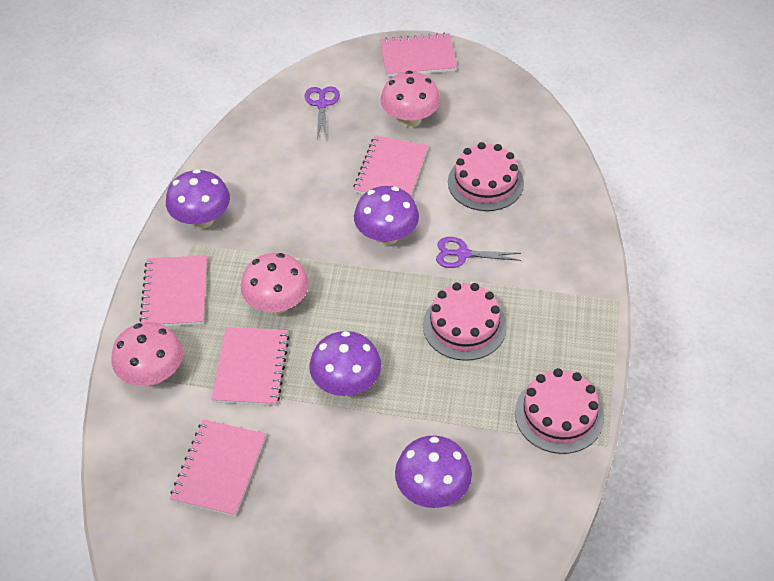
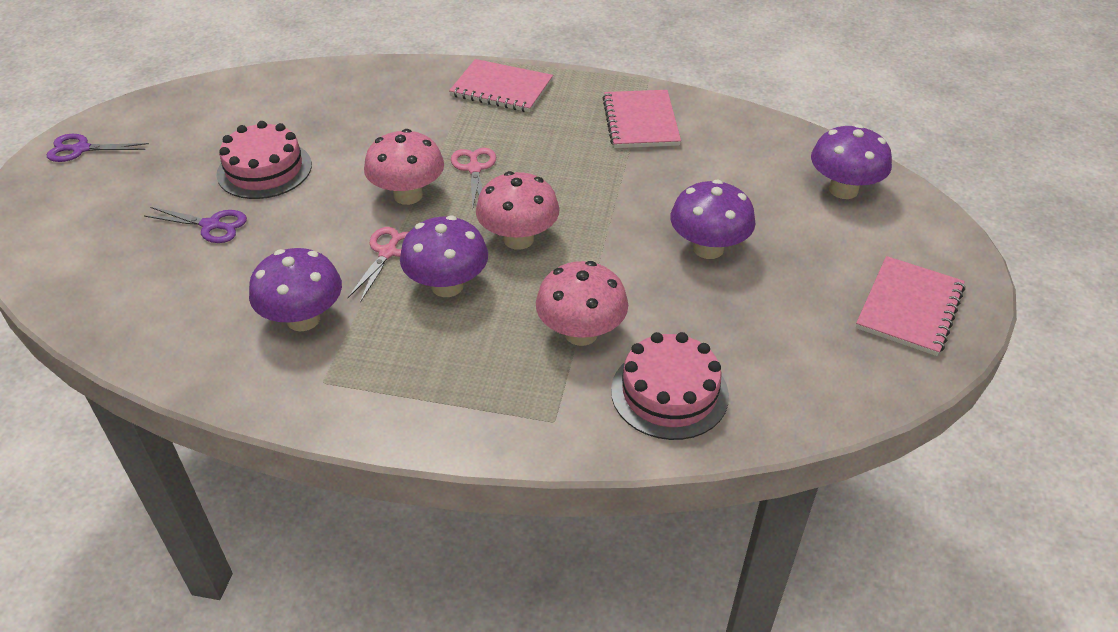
pink cake: [423,283,507,361] [448,142,524,211] [515,368,604,454] = 3 -> [217,121,312,199] [611,332,729,440] = 2
pink notebook: [139,255,207,326] [170,419,266,517] [211,327,290,406] [353,135,428,196] [380,33,457,77] = 5 -> [449,59,553,112] [603,90,681,148] [856,256,965,356] = 3
pink scissors: none = 0 -> [348,227,409,303] [451,148,496,207] = 2

